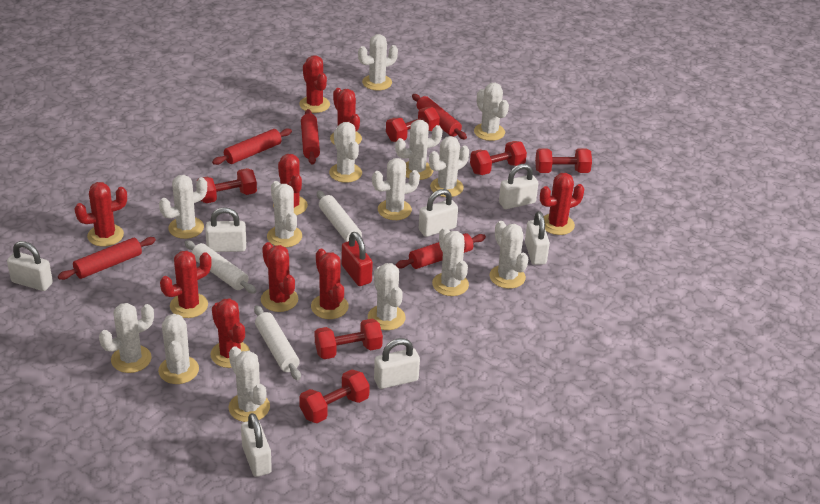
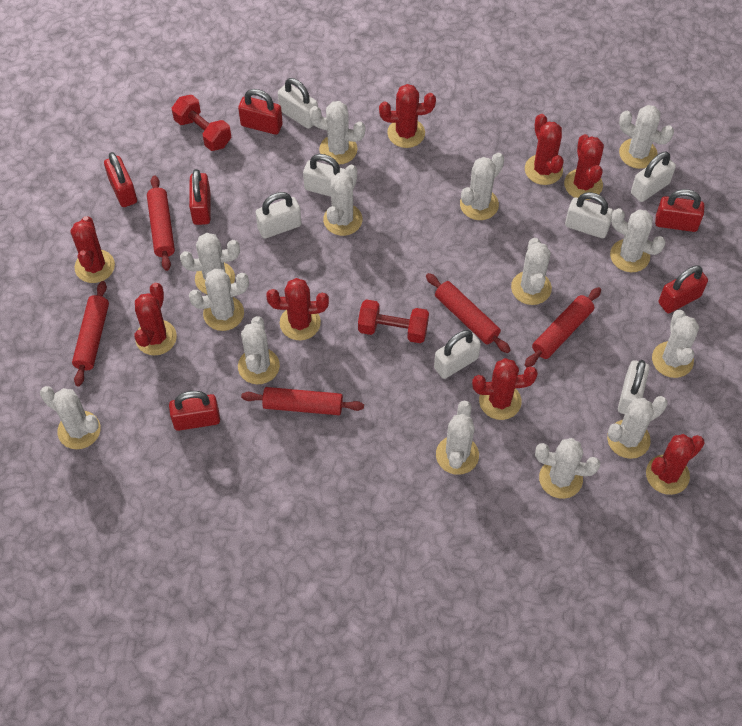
red cactus: [74,182,127,247] [160,251,212,318] [210,298,250,368] [261,242,298,312] [273,154,308,215] [299,55,330,113] [311,249,349,319] [330,88,362,145] [540,173,584,235] = 9 -> [71,216,115,283] [134,283,177,355] [266,278,329,340] [379,84,436,148] [472,358,538,420] [525,114,564,185] [564,134,604,200] [646,434,705,495] = 8
red dumbbell: [198,168,257,203] [299,369,370,423] [315,319,383,359] [386,107,440,142] [470,141,527,175] [535,148,592,173] = 6 -> [172,95,232,151] [358,299,429,343] = 2
red padlock: [341,232,373,286] = 1 -> [104,152,137,207] [169,391,220,431] [189,169,210,225] [238,89,283,135] [655,189,704,232] [659,265,708,313] = 6
white rolling pin: [185,241,256,294] [254,305,301,380] [317,191,362,242] = 3 -> none = 0

